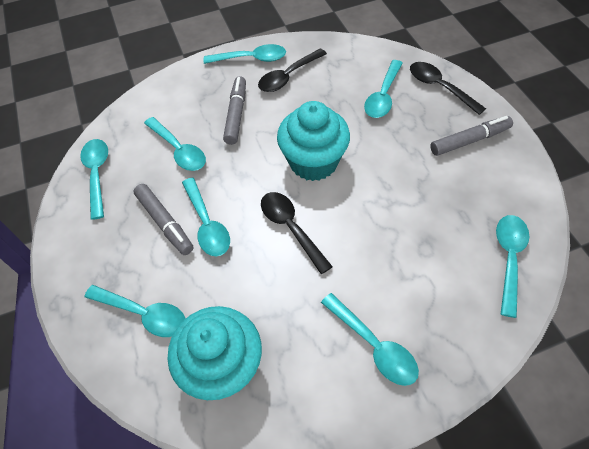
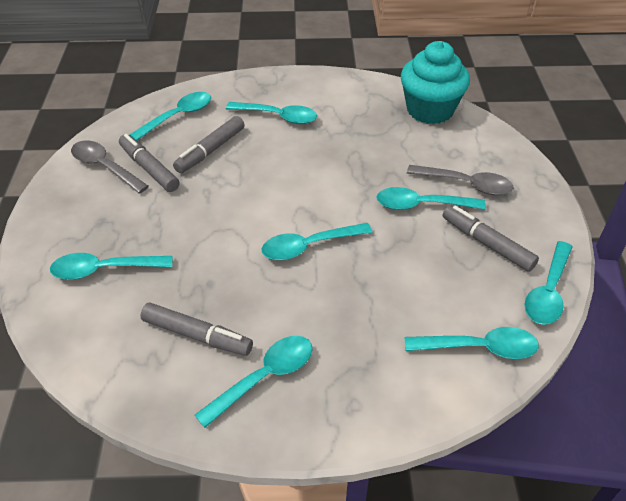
black spoon: [258,49,327,92] [261,192,333,274] [410,62,486,115] = 3 -> none = 0
grey marker: [134,184,193,255] [223,76,246,145] [430,116,513,156] = 3 -> [119,134,180,192] [140,303,253,356] [173,116,244,173] [443,205,539,272] = 4
grey spoon: none = 0 -> [71,140,149,194] [407,165,513,195] = 2
turquoise cupcake: [168,306,262,400] [277,101,350,181] = 2 -> [401,41,470,124] = 1

